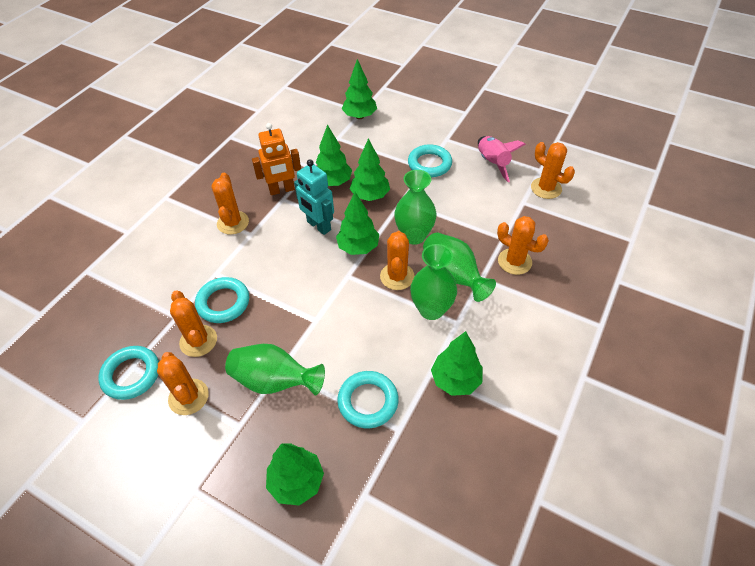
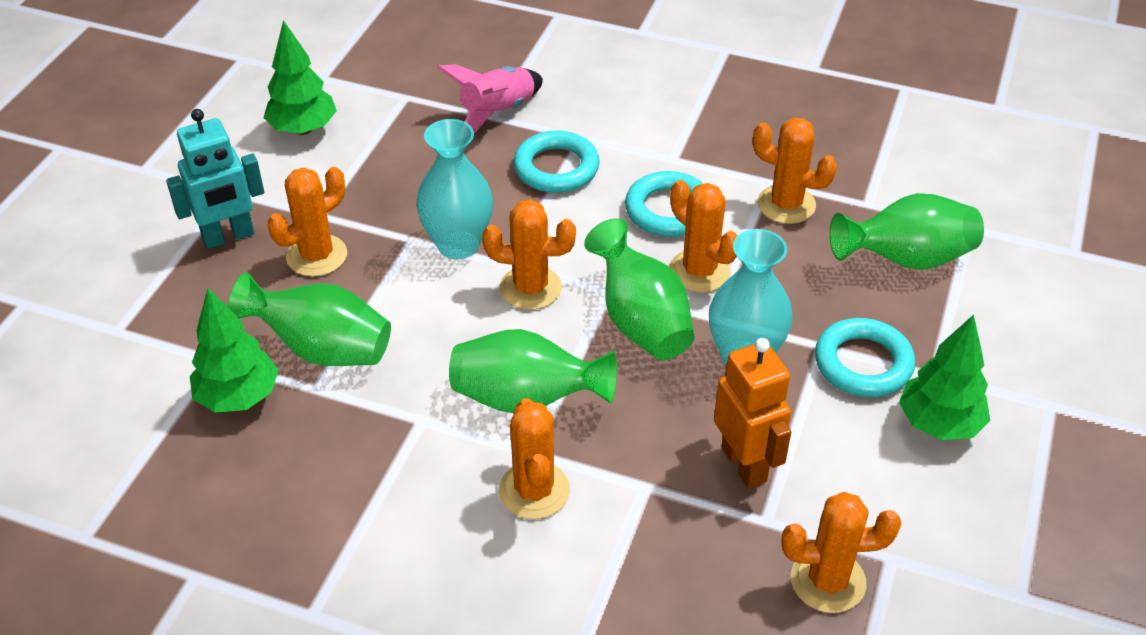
green tree: [266,443,324,505] [316,124,352,186] [336,192,379,255] [342,59,377,119] [350,138,390,201] [431,331,483,396] = 6 -> [190,288,279,412] [264,20,337,135] [899,315,990,440] = 3
turquoise ring: [98,346,159,400] [195,277,249,323] [337,371,398,428] [408,144,452,177] = 4 -> [513,130,600,193] [625,171,704,237] [815,318,915,397] = 3
turquoise vase: none = 0 -> [416,119,493,259] [709,229,792,365] = 2

